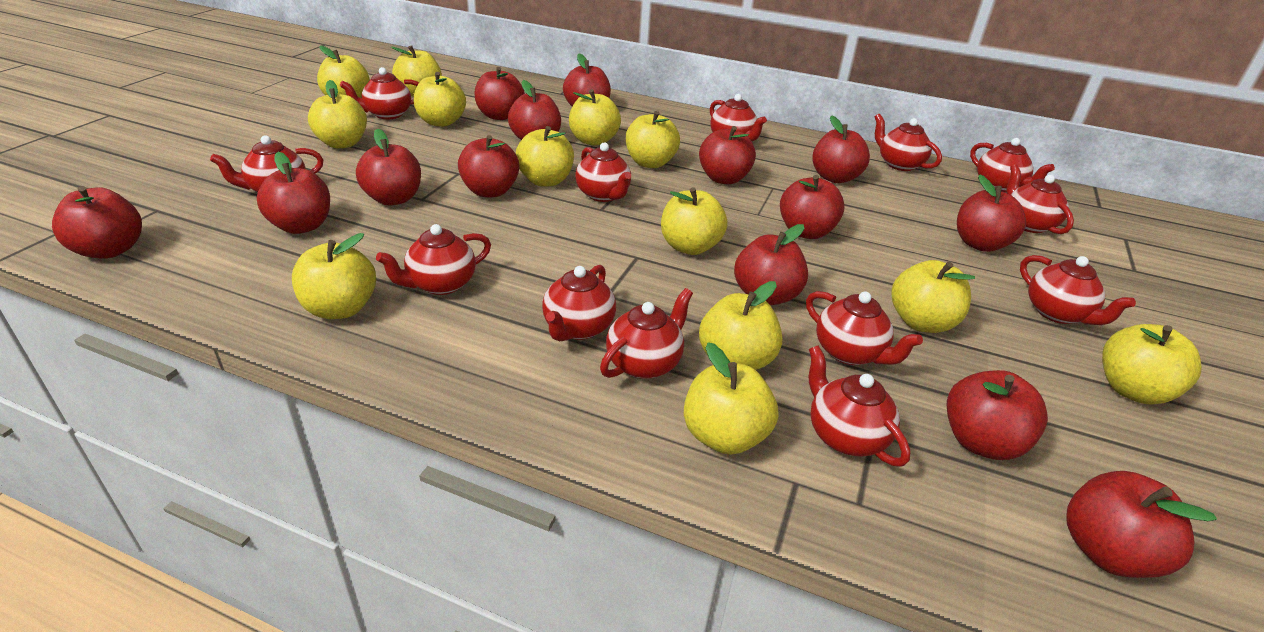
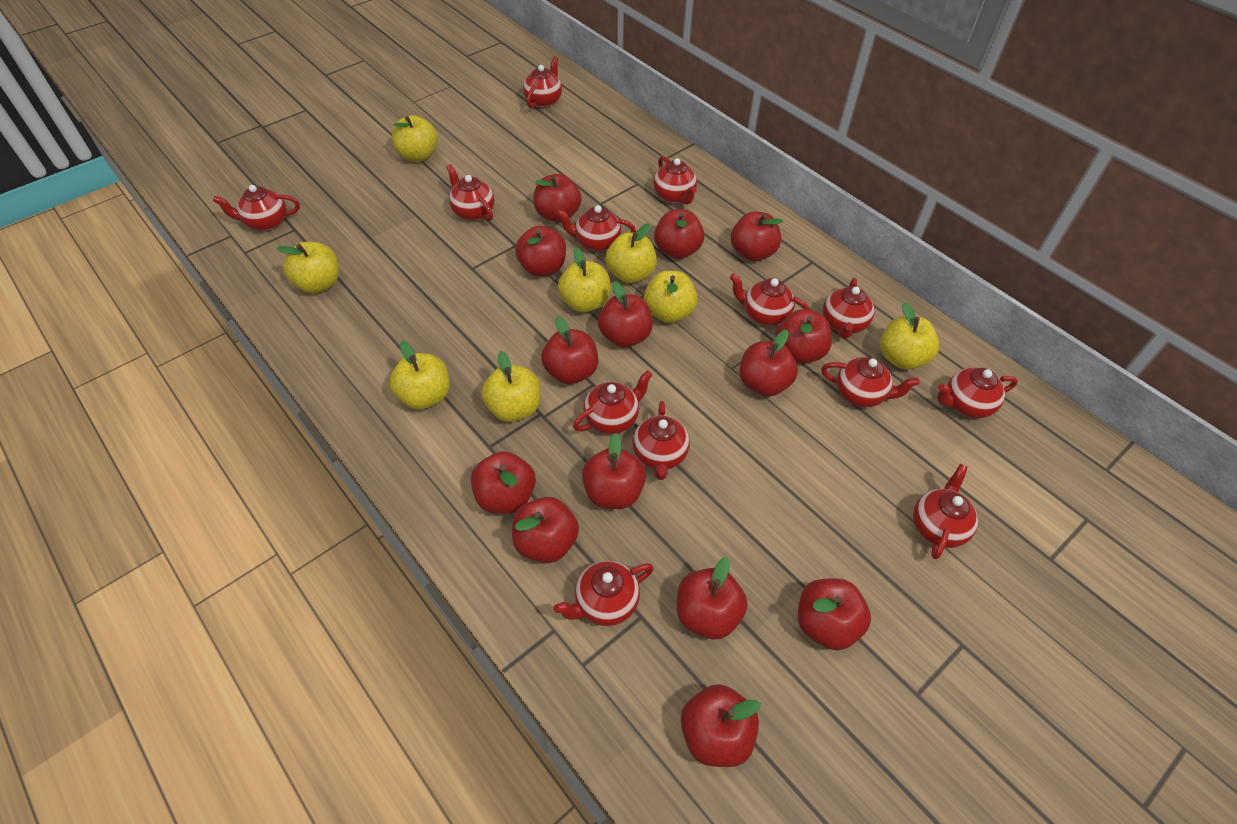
yellow apple: [292,233,376,319] [308,80,367,149] [317,45,370,98] [391,45,442,97] [414,72,466,127] [516,126,574,187] [569,89,621,146] [626,111,680,168] [661,187,728,255] [684,342,778,455] [699,281,782,370] [892,260,975,333] [1102,324,1201,404] = 13 -> [276,242,339,293] [389,341,450,410] [392,115,438,162] [481,351,540,422] [558,247,611,312] [605,223,657,283] [644,271,698,323] [880,302,939,370] = 8

